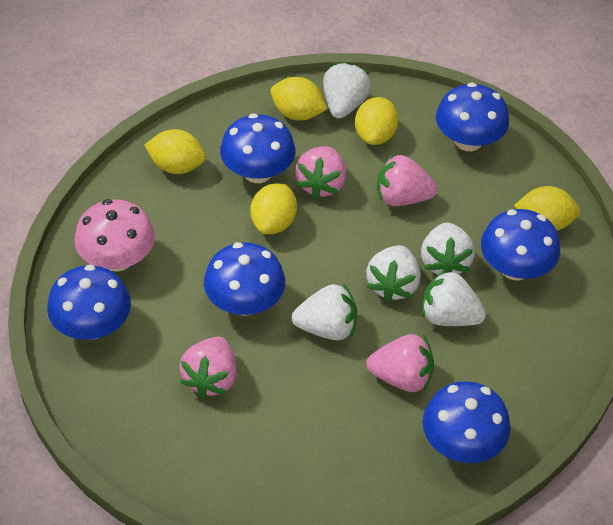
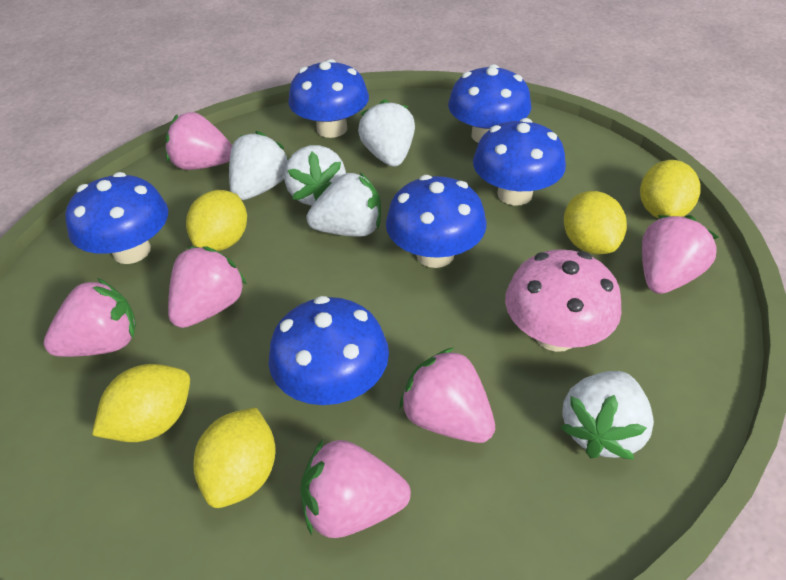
pink strawberry: [179,336,237,398] [295,146,346,199] [366,334,434,392] [377,154,437,206] = 4 -> [44,278,136,357] [165,112,232,170] [168,246,247,328] [300,439,411,538] [399,348,495,443] [642,215,718,294] = 6

